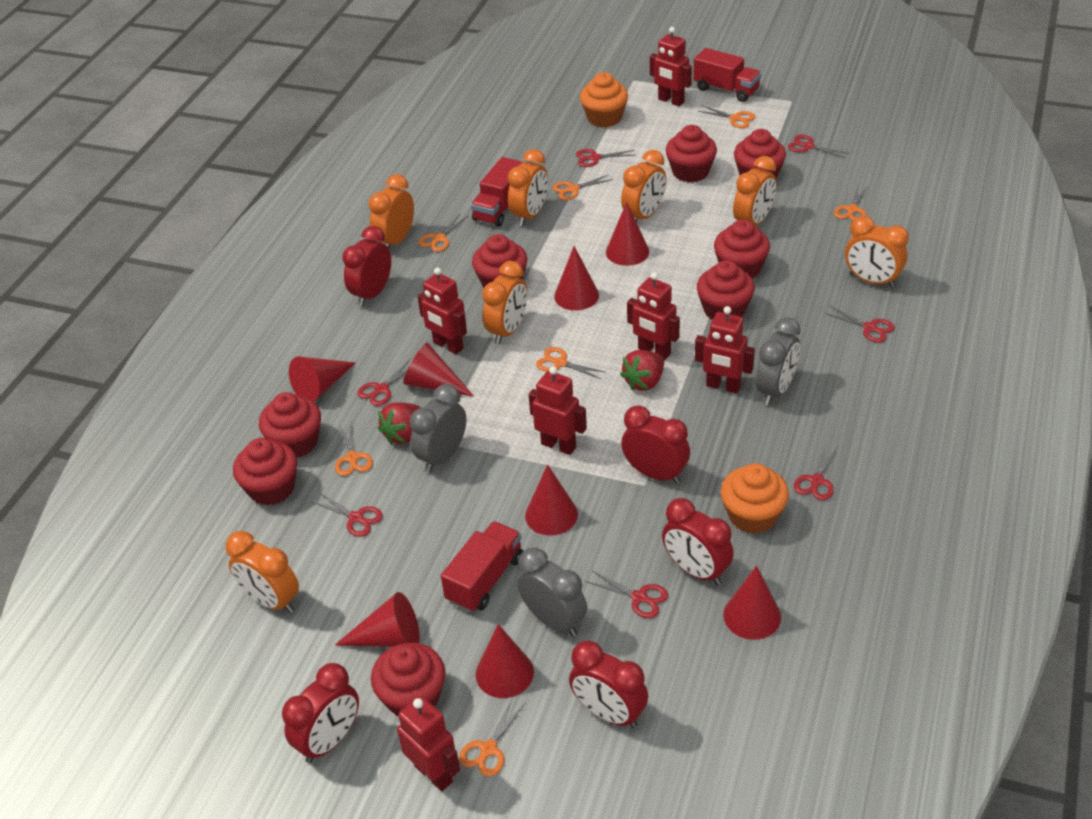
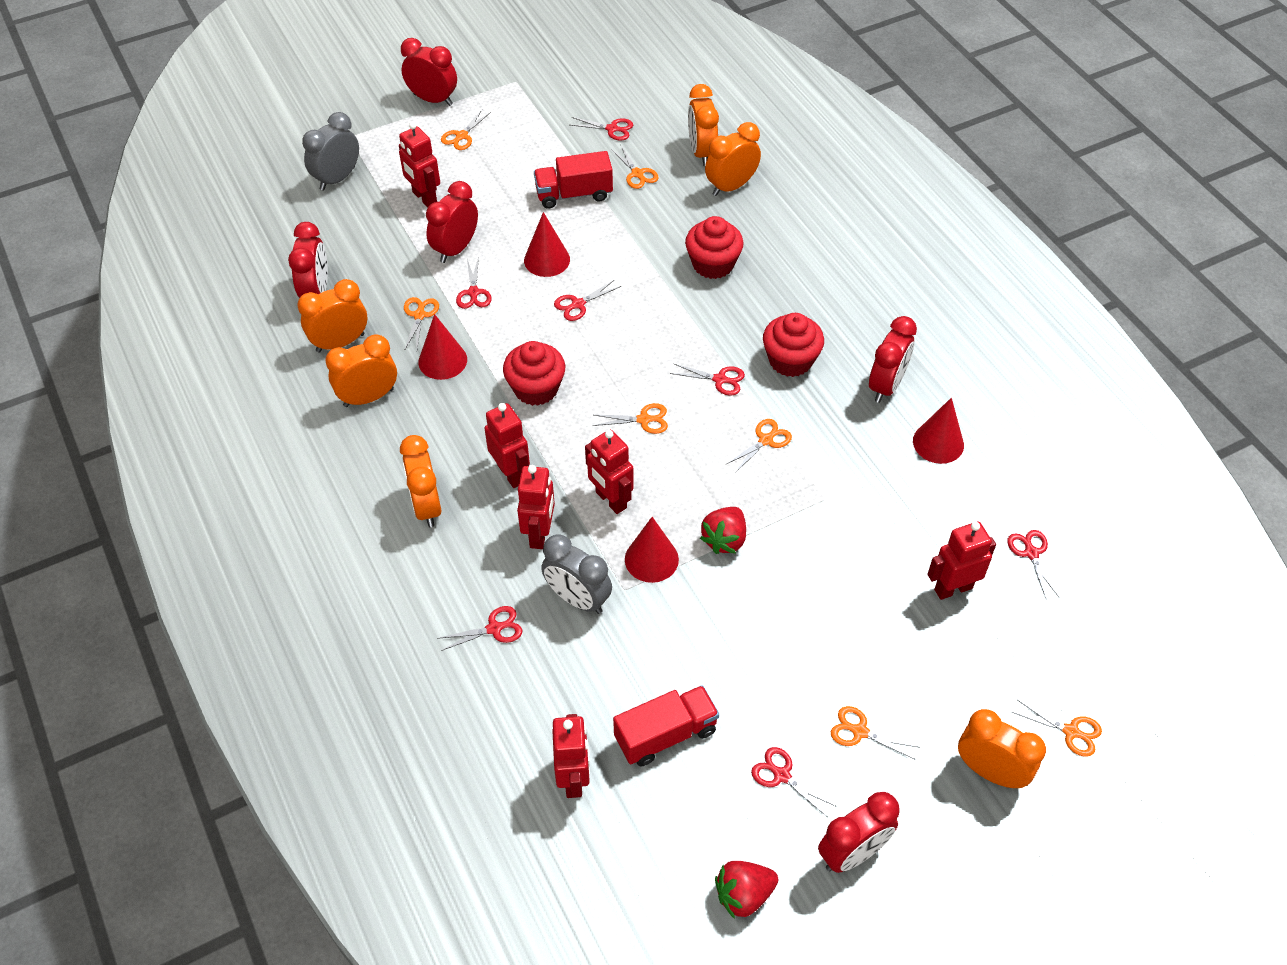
grey clock: [409,384,466,473] [517,548,587,637] [756,317,801,405] = 3 -> [302,112,359,191] [541,534,612,614] = 2
orange clock: [226,531,299,613] [368,174,414,248] [482,261,527,344] [508,149,548,226] [621,150,666,222] [733,156,776,226] [845,216,909,288] = 7 -> [297,279,367,353] [325,334,397,407] [400,435,441,527] [688,84,719,166] [705,122,761,196] [958,709,1046,788] = 6
orange cupcake: [580,72,628,127] [721,463,789,534] = 2 -> none = 0
red cone: [289,356,356,402] [335,592,420,647] [403,343,474,397] [476,624,534,698] [525,464,578,536] [554,246,599,311] [606,202,649,266] [723,565,781,640] = 8 -> [419,314,467,380] [524,212,570,277] [625,517,679,583] [913,398,964,464] = 4
red cupcake: [233,438,297,506] [259,392,321,457] [371,643,445,716] [472,234,527,288] [666,125,717,183] [697,260,755,320] [714,219,770,279] [734,129,786,178] = 8 -> [503,341,565,406] [685,216,744,279] [763,313,824,377] = 3
red truck: [441,521,523,612] [471,157,523,227] [693,48,761,102] = 3 -> [534,151,613,209] [613,685,719,766] = 2

